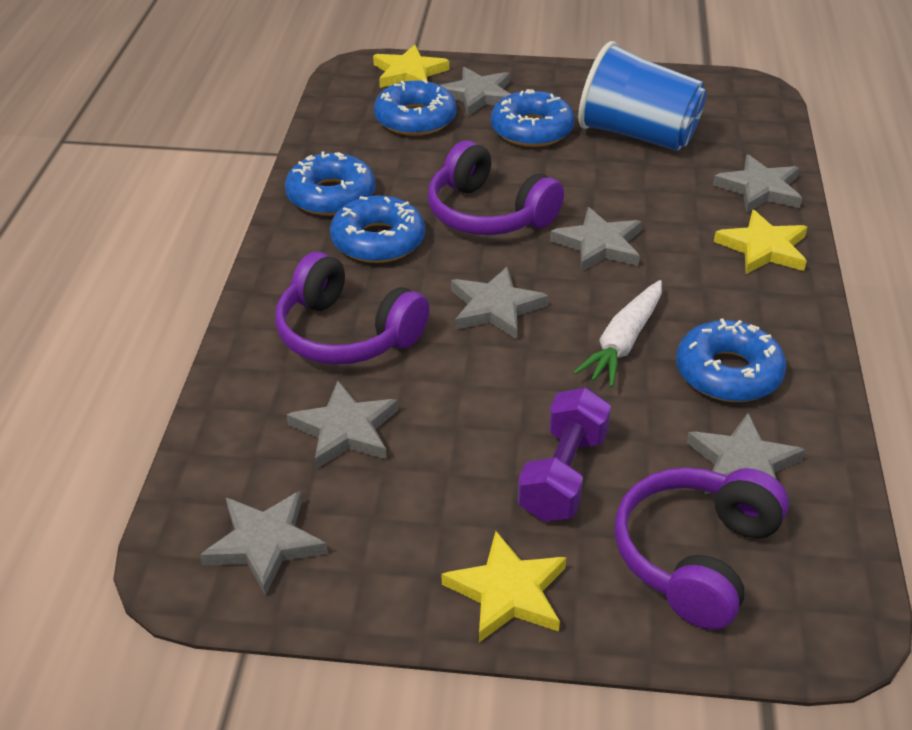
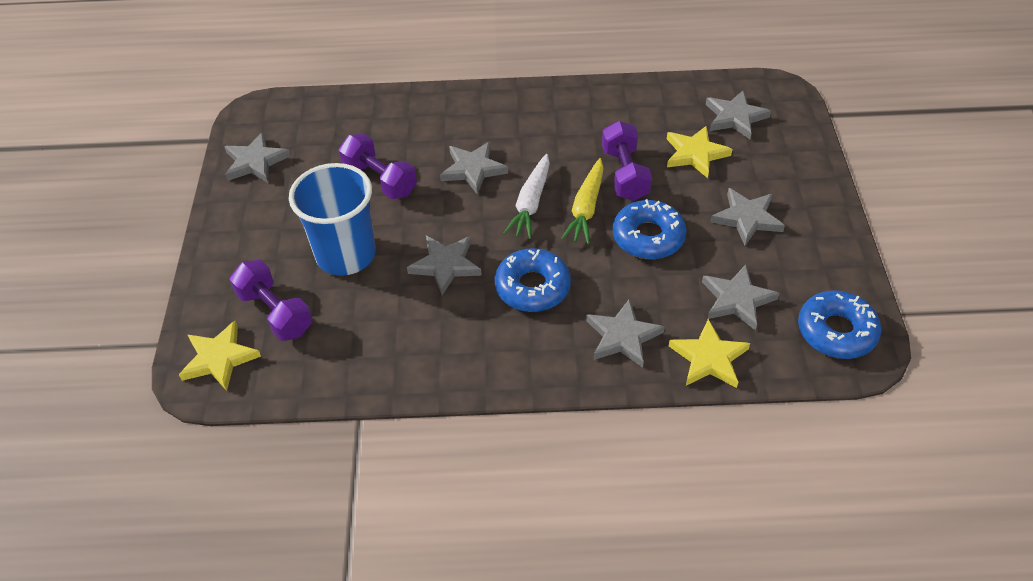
blue donut: [285,152,376,216] [330,196,425,263] [374,79,457,136] [491,89,575,147] [676,318,786,402] = 5 -> [495,248,571,312] [613,199,687,259] [798,290,881,359] = 3
purple dumbbell: [518,387,611,522] = 1 -> [229,260,312,341] [339,134,417,199] [602,121,652,201] = 3
purple headphones: [275,252,429,365] [428,140,564,235] [615,467,789,630] = 3 -> none = 0
yellow carrot: none = 0 -> [561,158,604,244] = 1

